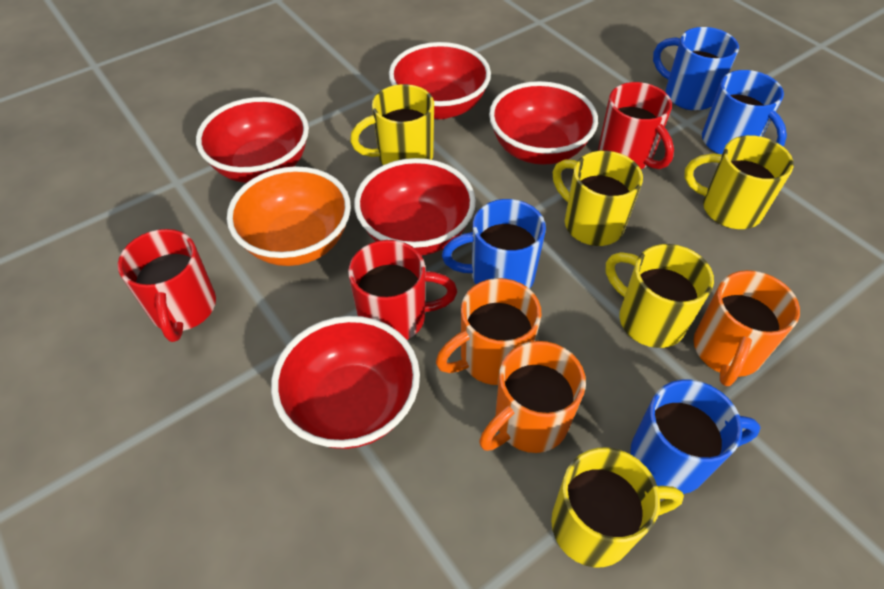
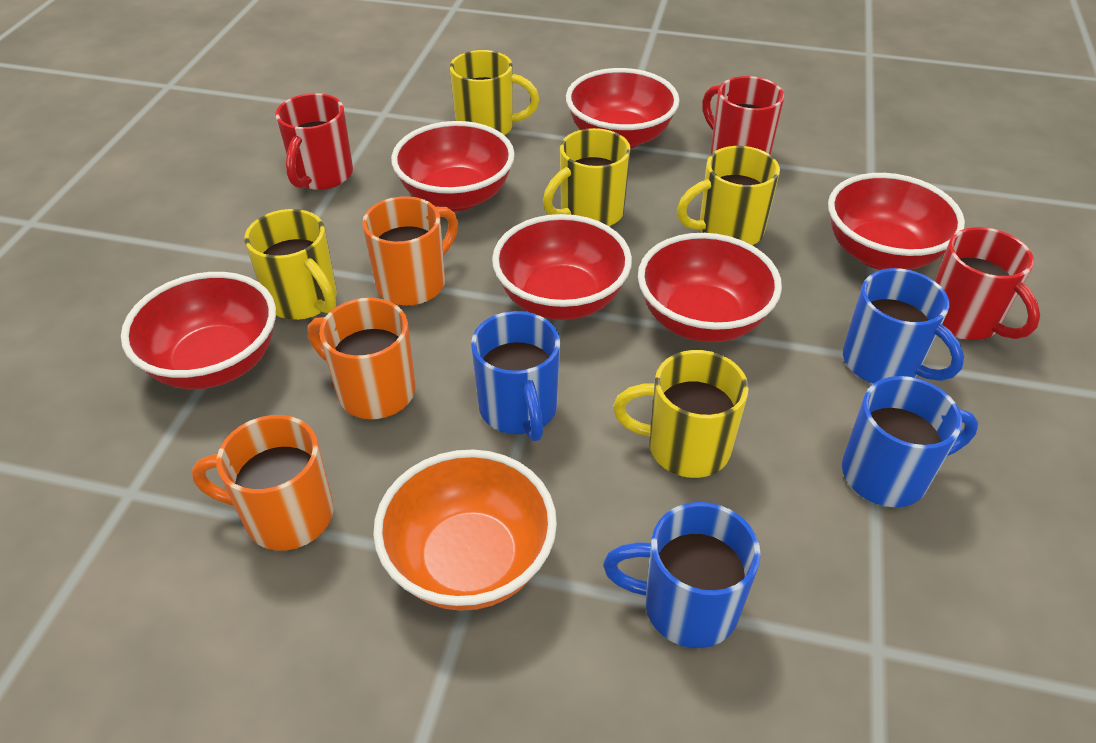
red bowl: [196,97,309,183] [271,316,420,449] [354,158,476,256] [389,42,491,119] [489,81,598,165] = 5 -> [121,272,276,389] [391,121,515,211] [492,214,632,320] [566,68,680,149] [638,233,782,342] [828,173,965,270] = 6

